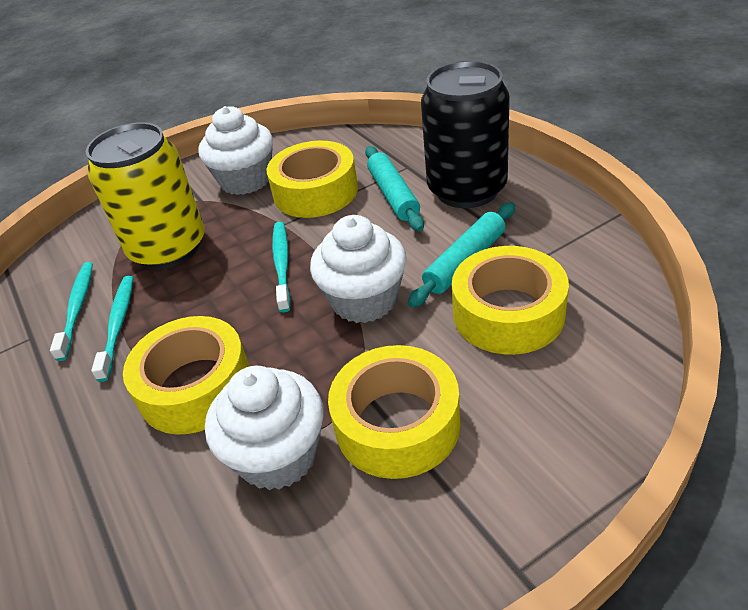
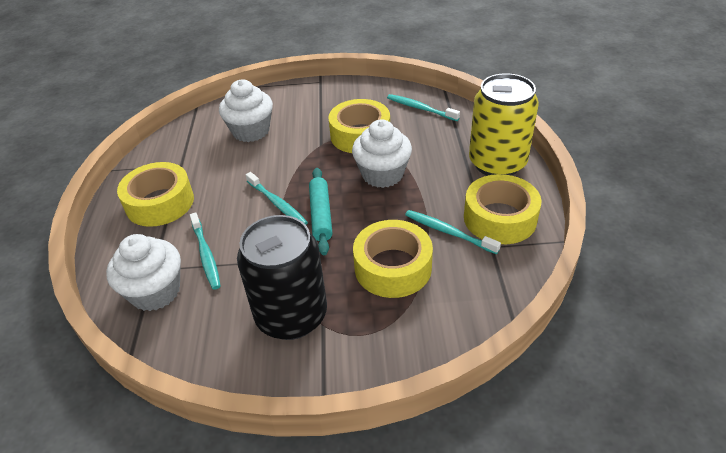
turquoise rolling pin: [365,146,424,232] [408,202,515,308] = 2 -> [309,168,333,255] = 1
turquoise toothbrush: [50,262,93,361] [91,276,133,382] [272,222,291,313] = 3 -> [190,212,221,290] [246,172,308,225] [387,94,460,121] [405,210,501,254] = 4

